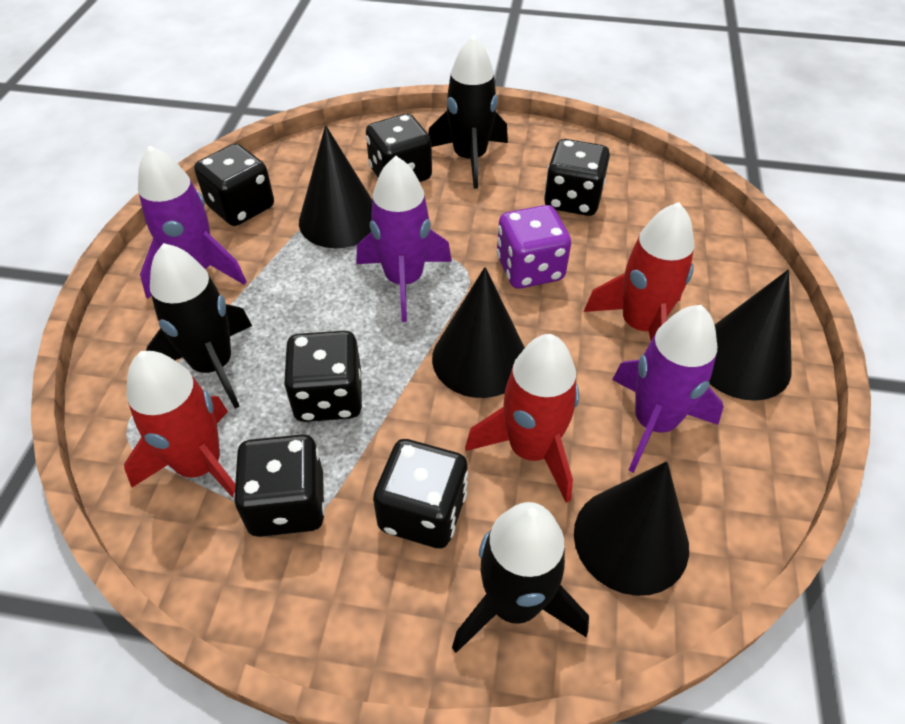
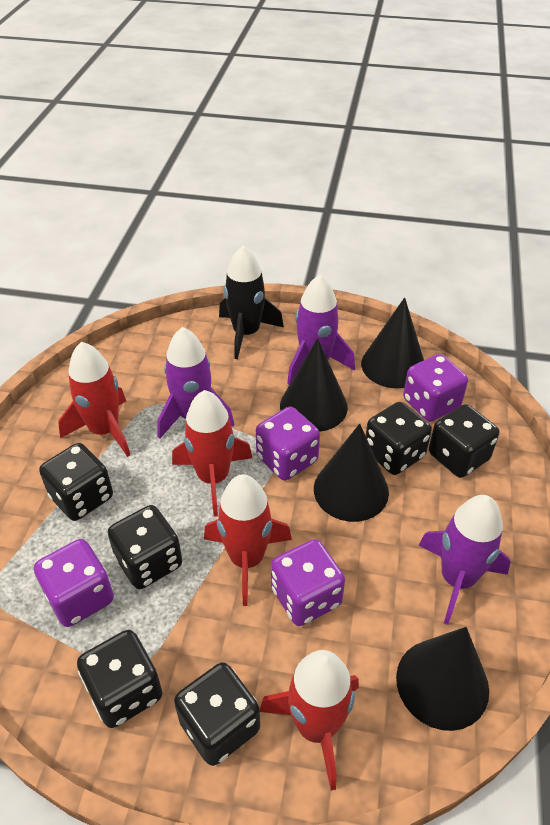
black rocket: [146,243,252,409] [428,35,508,189] [452,502,589,653] = 3 -> [219,245,284,359] = 1
purple dice: [497,205,571,289] = 1 -> [34,539,114,627] [256,407,320,480] [271,539,345,626] [403,354,468,422] = 4
red rocket: [124,351,235,499] [465,334,579,503] [584,202,695,340] = 3 -> [58,342,130,457] [172,390,252,517] [204,474,292,606] [260,650,359,791] = 4

